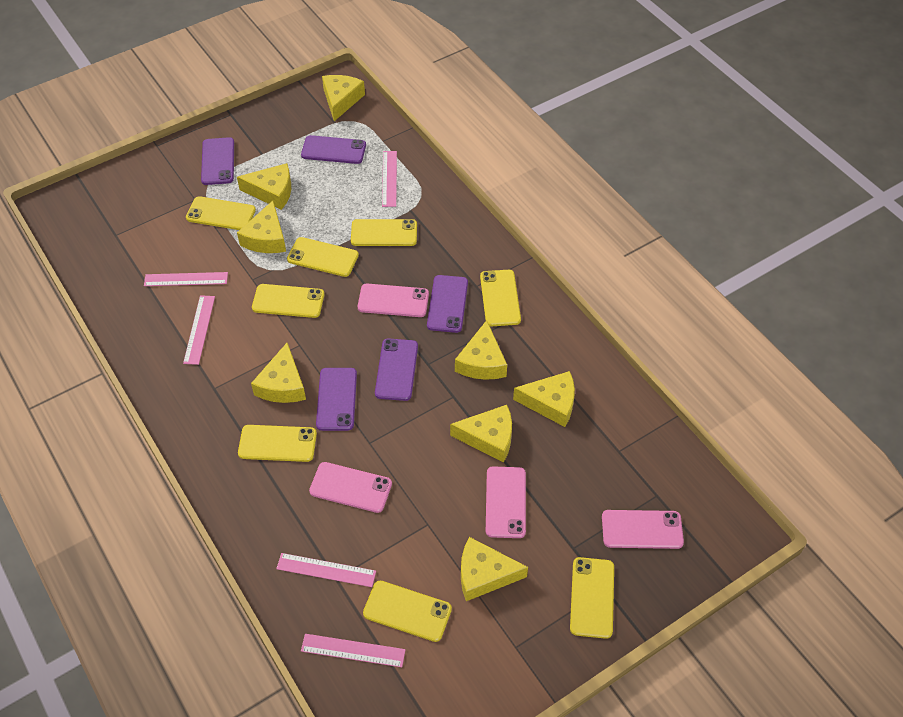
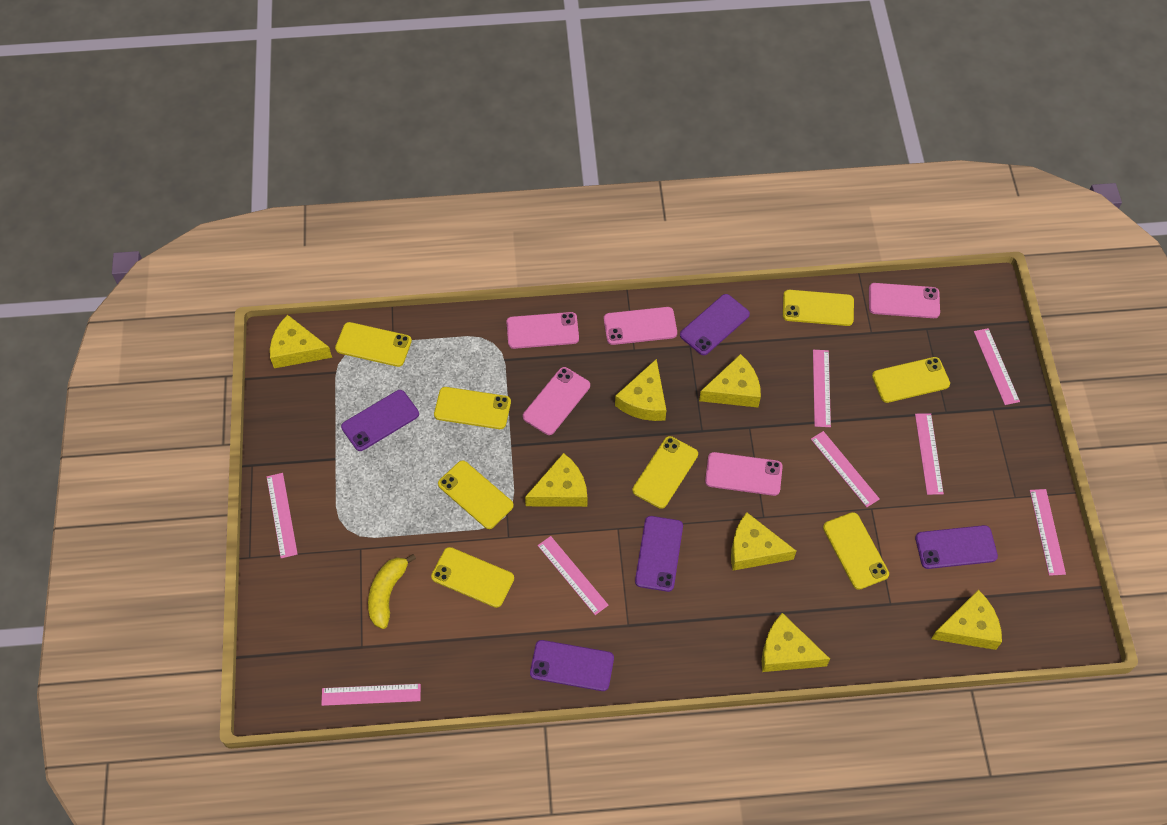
pink phone: [309,462,392,513] [358,284,429,317] [486,466,526,538] [602,510,684,549] = 4 -> [506,312,579,349] [523,367,590,435] [604,307,677,345] [705,452,783,496] [869,283,940,318] = 5
pink ruler: [144,272,228,286] [183,295,215,365] [276,553,376,587] [301,634,406,667] [382,151,397,207] = 5 -> [267,473,298,558] [321,684,421,706] [538,536,609,615] [811,431,880,507] [813,350,831,427] [915,413,944,495] [974,328,1020,405] [1030,489,1066,576] = 8
yellow banana: none = 0 -> [368,554,416,629] = 1
yellow cheese: [237,163,291,210] [237,201,286,253] [251,343,306,403] [322,75,365,121] [450,405,512,463] [455,320,507,380] [461,537,528,601] [513,371,575,427] = 8 -> [270,315,332,368] [525,453,587,507] [615,359,666,421] [699,354,761,408] [731,512,796,571] [762,613,830,672] [931,590,1002,650] = 7

